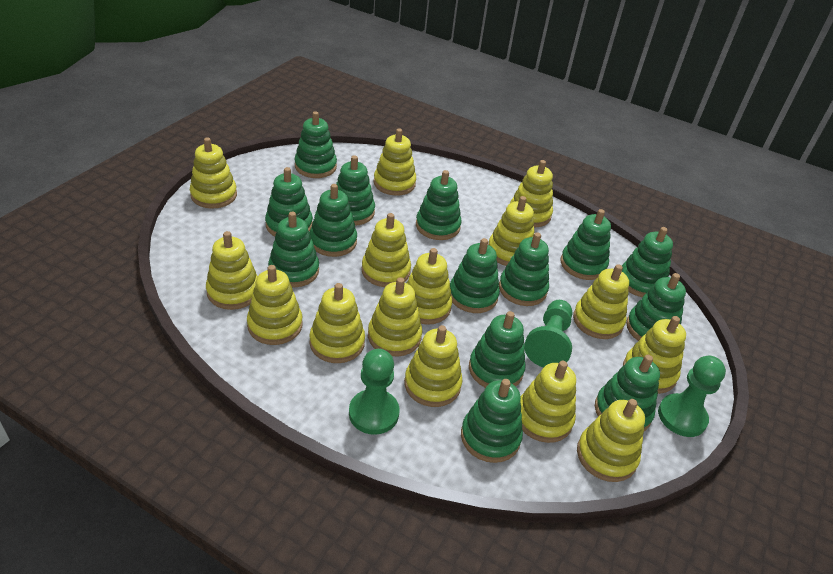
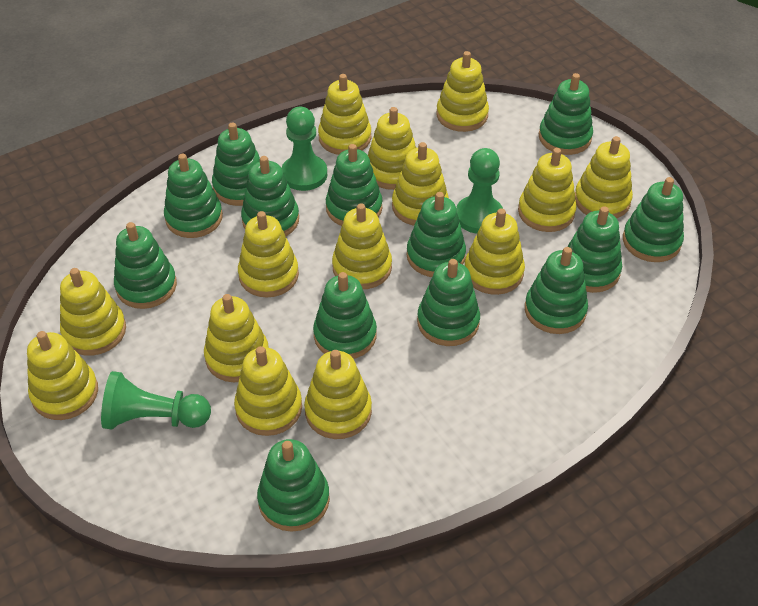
green stacking toy: [265,167,313,236] [268,212,319,287] [294,111,337,178] [310,184,357,257] [336,155,375,226] [416,170,462,240] [450,238,500,313] [461,379,523,463] [469,311,526,388] [499,232,549,306] [561,209,611,280] [595,355,660,431] [622,227,673,297] [626,273,686,341] = 14 -> [114,222,177,309] [164,154,223,238] [212,122,260,206] [241,156,299,236] [257,439,330,532] [313,272,377,359] [326,144,382,226] [407,192,466,277] [417,259,480,346] [525,247,588,334] [539,73,593,155] [568,206,622,293] [623,177,684,262] = 13
yellow stacking toy: [190,137,237,209] [206,231,258,310] [247,265,303,345] [309,283,365,363] [362,213,411,287] [368,277,422,356] [374,128,416,196] [404,325,463,407] [407,248,452,325] [488,196,534,266] [510,160,553,227] [520,361,576,443] [573,264,629,339] [577,399,645,482] [623,316,686,394] = 15 -> [27,331,98,420] [60,268,126,356] [204,294,268,382] [234,346,302,436] [238,211,299,298] [304,350,372,439] [318,74,371,155] [332,204,392,289] [368,107,416,190] [392,142,449,226] [436,51,489,132] [464,208,525,295] [518,148,577,232] [575,136,633,218] = 14

